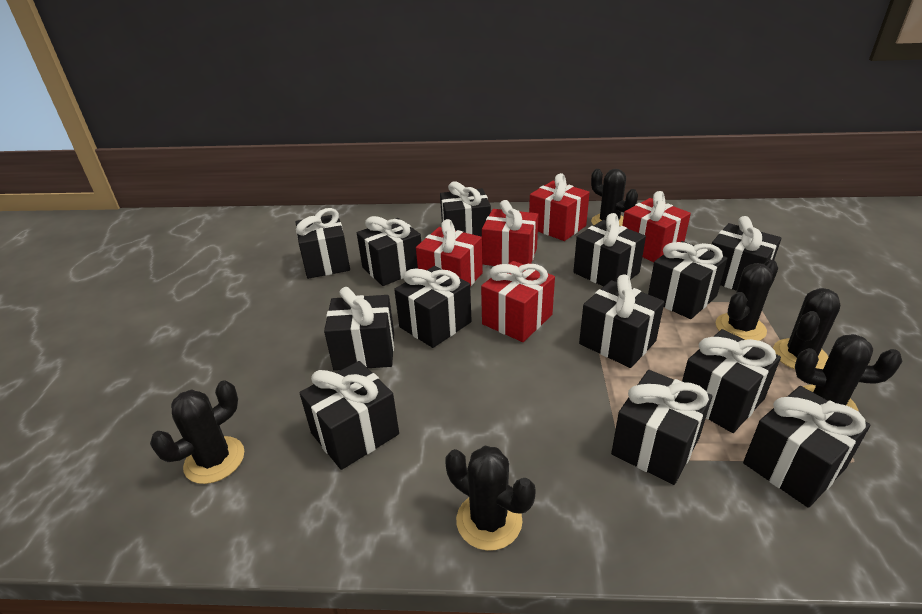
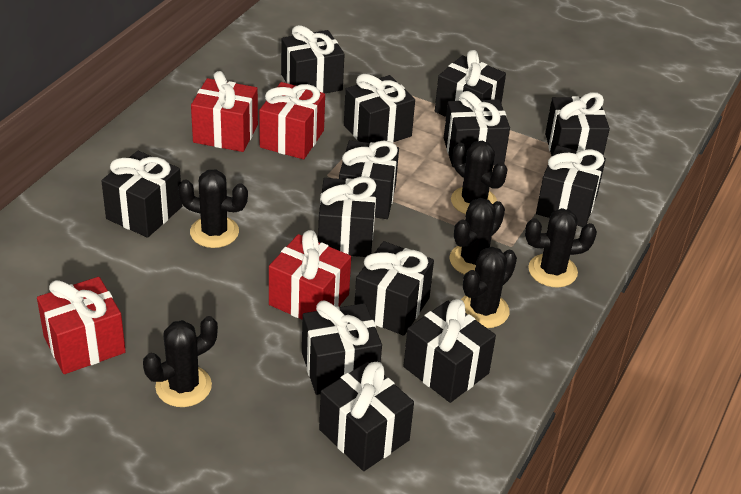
red gift: [416,219,483,286] [481,261,555,342] [482,200,538,266] [529,173,590,241] [622,191,691,262] = 5 -> [37,277,126,374] [191,71,258,152] [259,82,325,159] [269,230,351,319] = 4

